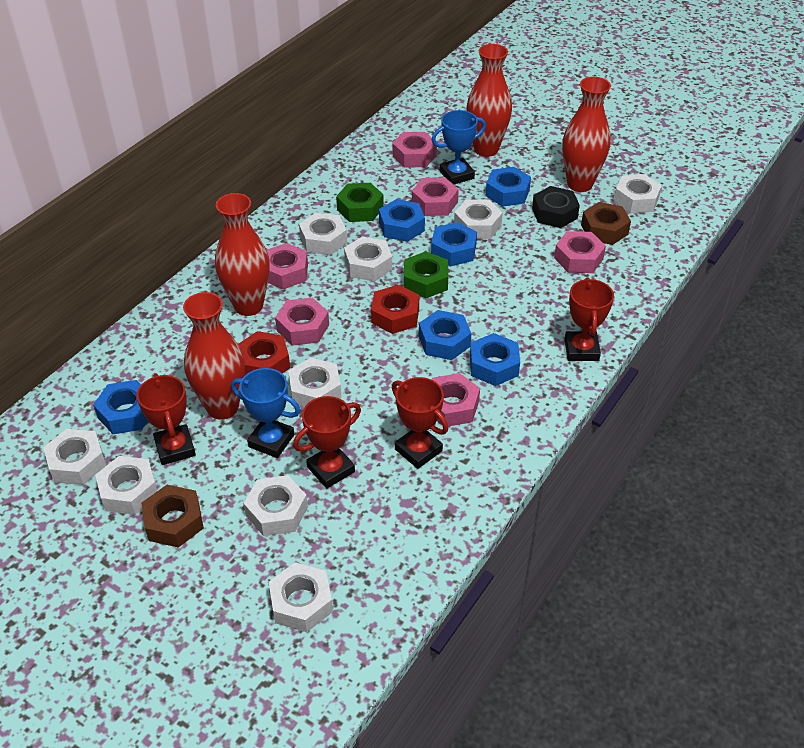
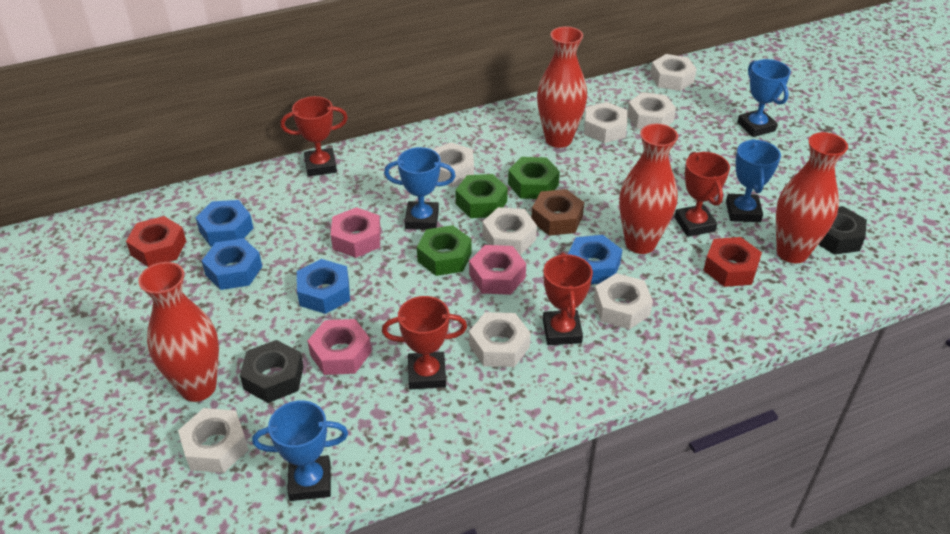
black nut: [532,186,580,228] = 1 -> [240,340,304,403] [818,206,867,255] = 2
blue nut: [93,380,148,434] [379,199,425,242] [419,310,471,360] [431,222,477,267] [470,333,520,386] [486,167,531,207] = 6 -> [195,200,254,247] [202,238,262,290] [297,259,350,314] [568,235,622,284] = 4
blue trophy: [231,368,300,458] [431,110,486,185] = 2 -> [252,400,348,501] [384,147,456,230] [726,139,781,222] [737,59,791,137] = 4
brown nut: [141,485,204,548] [581,202,631,245] = 2 -> [532,189,584,236] = 1
green nut: [336,183,384,222] [404,252,448,298] = 2 -> [417,225,472,276] [455,174,508,218] [508,157,560,199] = 3
pink nut: [267,243,308,289] [275,298,329,346] [393,132,437,168] [412,177,459,216] [432,373,480,427] [554,231,606,273] = 6 -> [308,319,371,375] [331,207,381,258] [469,245,526,295] = 3
white nut: [43,429,106,485] [95,456,157,515] [243,475,308,536] [269,562,333,632] [288,358,341,407] [299,213,347,255] [344,236,392,281] [454,199,503,239] [614,174,662,214] = 9 -> [178,408,249,473] [432,142,474,187] [469,312,531,367] [482,207,537,255] [584,102,627,143] [594,273,653,329] [627,92,676,129] [650,54,697,91] = 8

